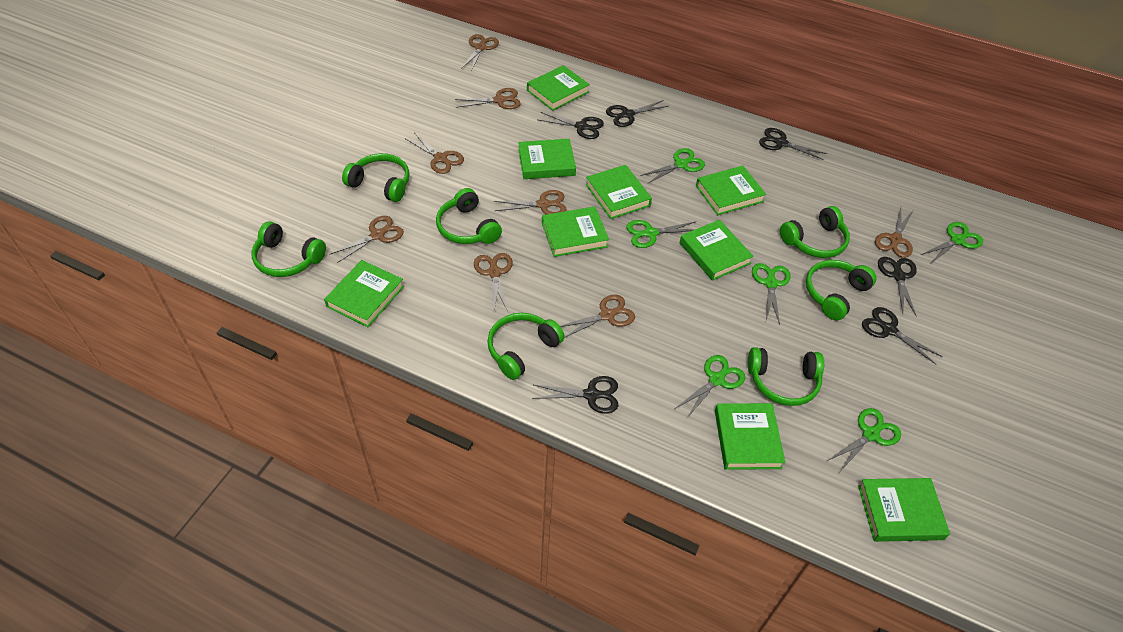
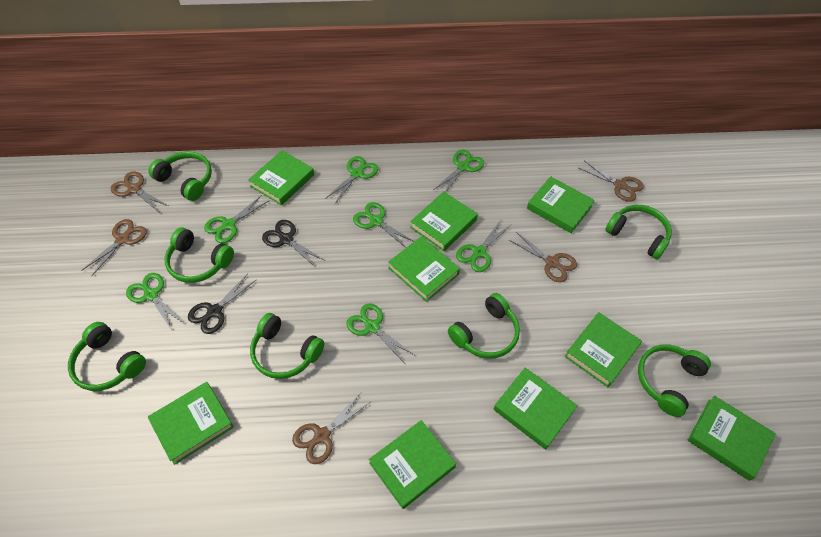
black scissors: [532,376,618,414] [537,112,604,139] [606,100,669,127] [759,128,827,160] [862,307,943,364] [878,257,917,317] = 6 -> [188,275,256,334] [262,220,324,268] = 2
brown scissors: [329,216,404,263] [406,133,464,174] [455,88,521,109] [461,34,499,72] [474,253,513,312] [494,190,567,214] [560,295,635,338] [875,208,913,258] = 8 -> [81,219,147,277] [111,171,169,212] [292,393,370,464] [509,232,577,282] [579,161,644,202] = 5
green scissors: [626,220,697,248] [640,148,705,184] [676,355,745,418] [752,263,791,325] [827,408,901,471] [921,222,983,264] = 6 -> [126,273,183,330] [204,195,269,243] [325,156,378,204] [346,303,414,362] [353,202,414,248] [434,150,484,192] [456,220,511,272] = 7

